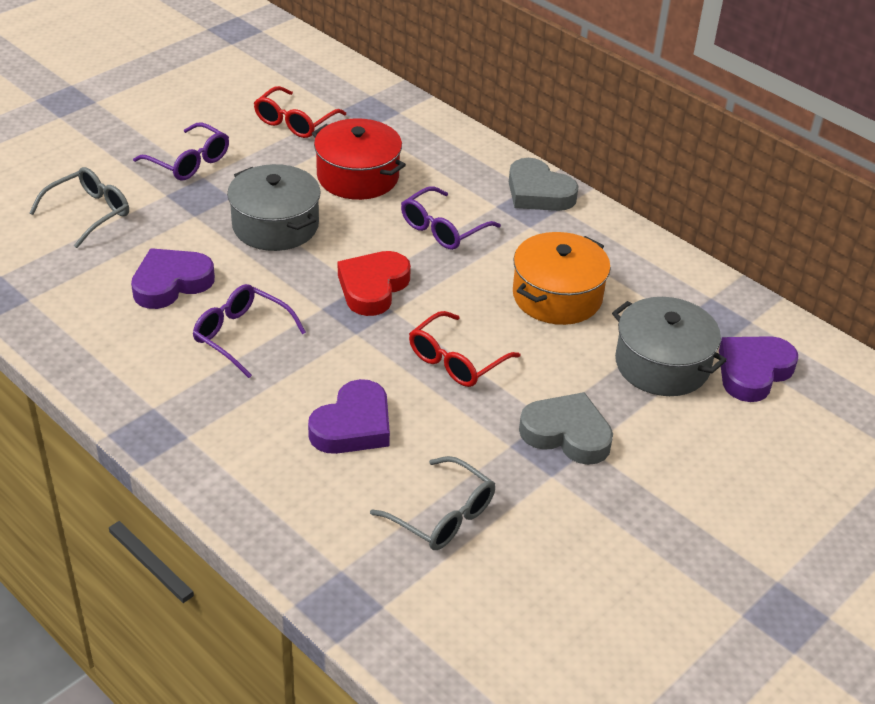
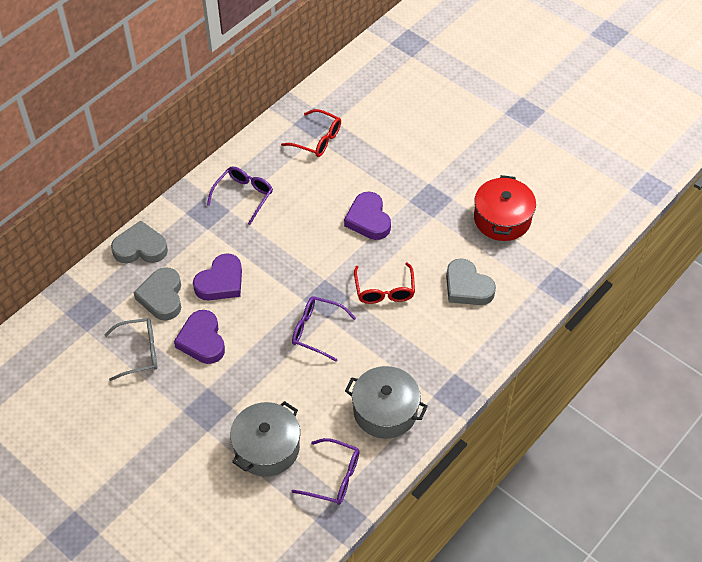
grey glasses: [29,167,129,248] [370,456,495,550] = 2 -> [104,318,157,381] = 1
grey heart: [509,158,579,211] [519,392,613,465] = 2 -> [111,221,168,263] [134,267,181,320] [446,258,496,305] = 3
orange pot: [513,232,611,325] = 1 -> none = 0
red heart: [338,251,411,316] = 1 -> none = 0

